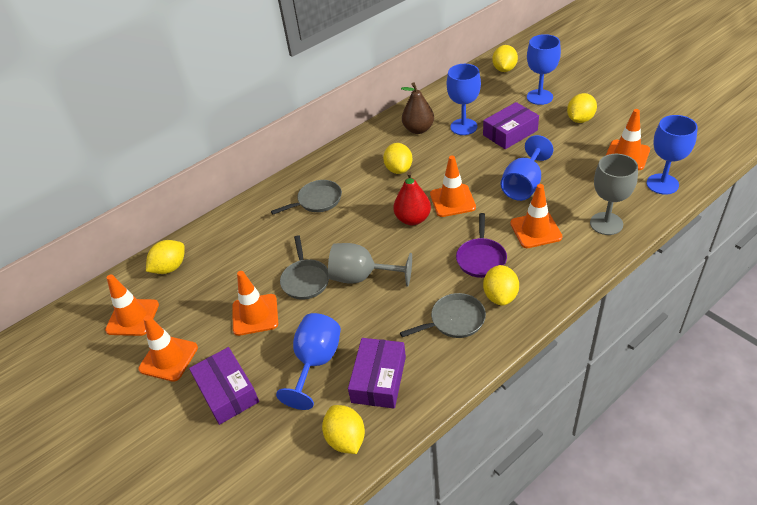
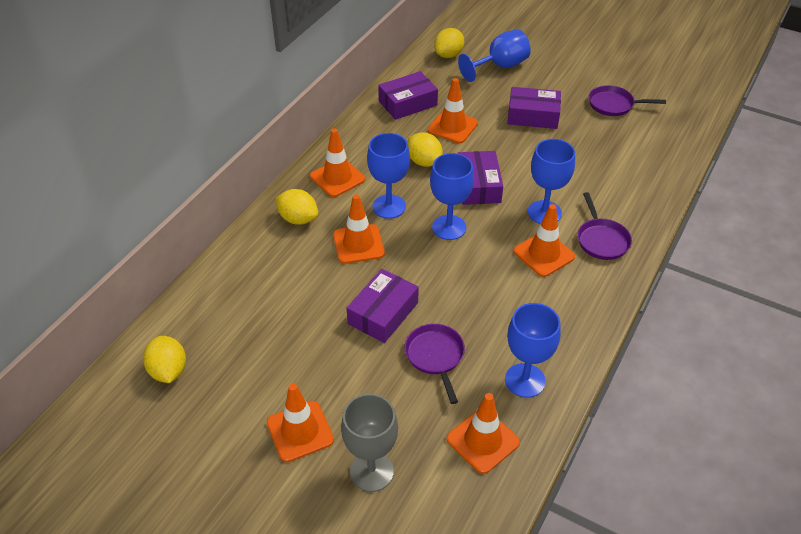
brown pear: [401,82,434,134] = 1 -> none = 0
grey goblet: [328,243,412,286] [590,154,638,235] = 2 -> [341,394,398,492] = 1
grey pan: [271,180,342,214] [280,235,329,300] [400,293,486,338] = 3 -> none = 0
purple box: [189,347,259,425] [348,338,406,408] [483,102,539,149] = 3 -> [347,269,419,343] [378,71,438,120] [457,151,503,205] [507,87,561,129] = 4
purple pan: [456,213,507,278] = 1 -> [405,324,465,404] [578,192,632,260] [589,85,666,116] = 3
red pear: [393,171,431,225] = 1 -> none = 0
yellow lemon: [146,240,185,274] [322,405,365,454] [383,143,412,174] [483,265,519,306] [492,45,518,72] [567,93,597,123] = 6 -> [143,336,186,383] [275,189,318,225] [407,132,443,167] [434,28,464,58] = 4

